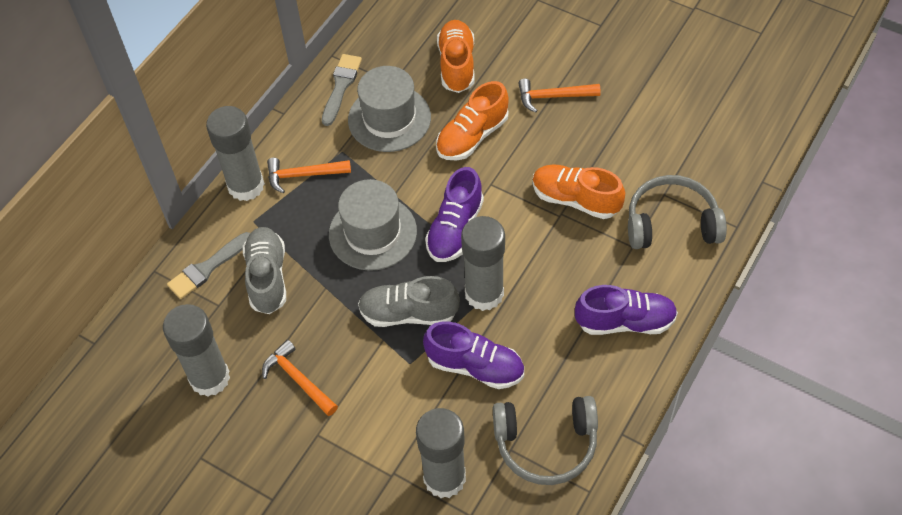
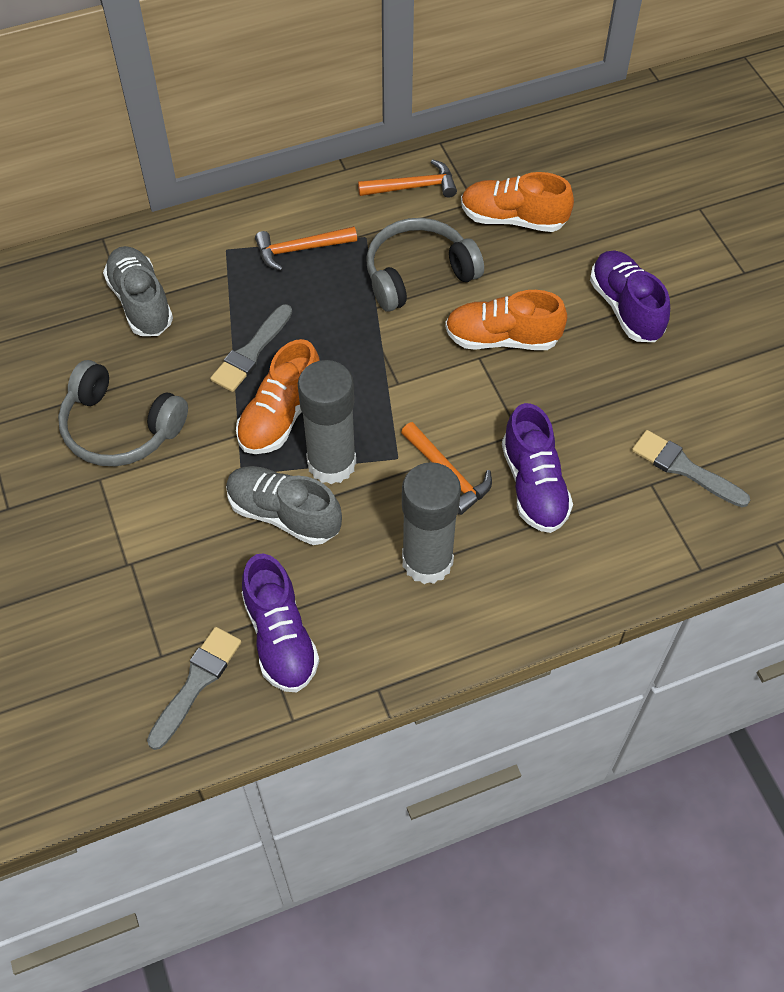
grey brush: [167,232,250,299] [322,54,362,126] = 2 -> [147,627,241,750] [210,304,292,392] [632,430,750,507] = 3
grey glue stick: [163,304,230,397] [206,106,265,201] [416,408,466,498] [461,216,505,311] = 4 -> [298,360,356,484] [402,462,461,584] = 2
grey hat: [329,179,417,271] [348,66,431,152] = 2 -> none = 0

